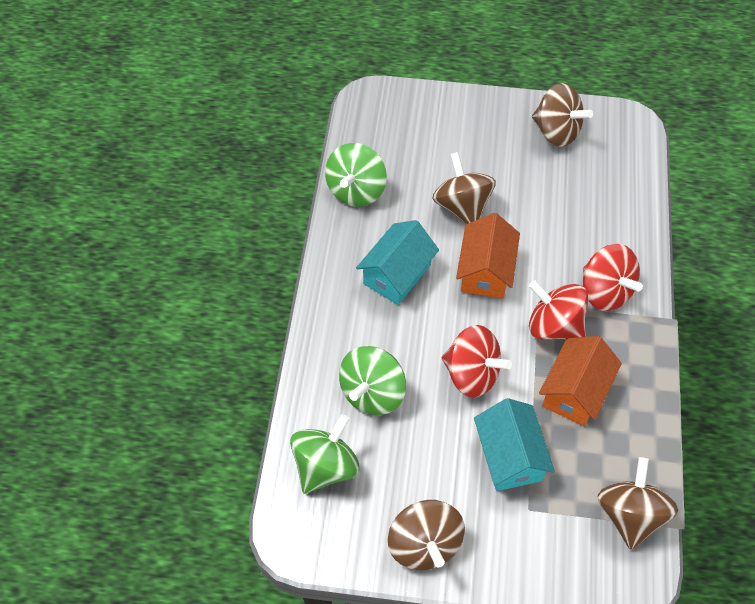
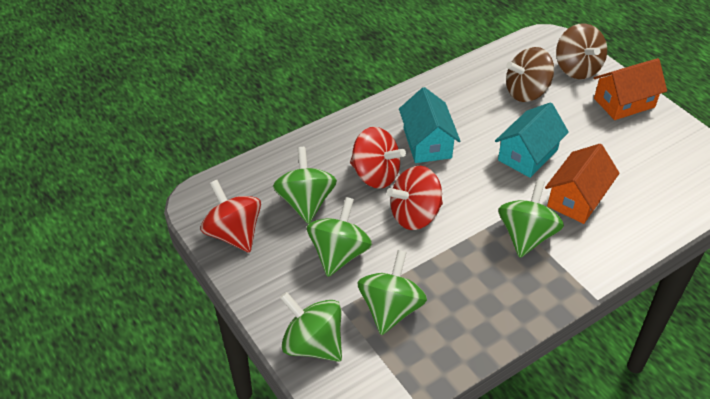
brown spinning top: [388,500,465,570] [432,152,496,224] [532,83,593,147] [598,457,678,550] = 4 -> [506,47,554,102] [556,23,607,79] = 2
green spinning top: [290,414,360,494] [325,143,387,207] [339,346,406,415] = 3 -> [273,147,337,224] [280,292,342,362] [307,197,372,277] [357,250,427,335] [498,180,564,258] = 5

